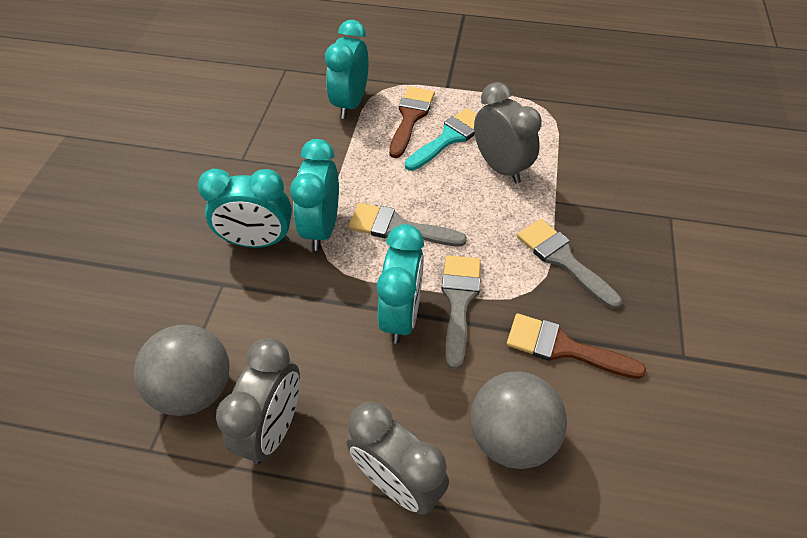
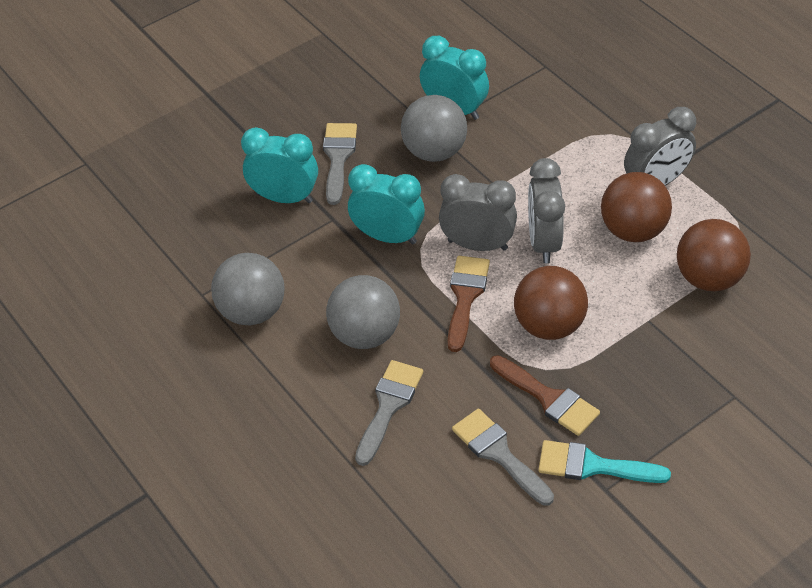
brown ball: none = 0 -> [514,266,588,340] [601,172,672,242] [677,219,751,291] = 3
grey ball: [134,325,230,416] [471,371,567,469] = 2 -> [211,253,285,325] [326,275,400,349] [401,95,467,162] = 3
turquoise clock: [198,169,292,248] [290,139,339,251] [325,20,369,119] [377,224,424,344] = 4 -> [241,127,318,203] [348,164,425,245] [420,36,489,120] = 3

